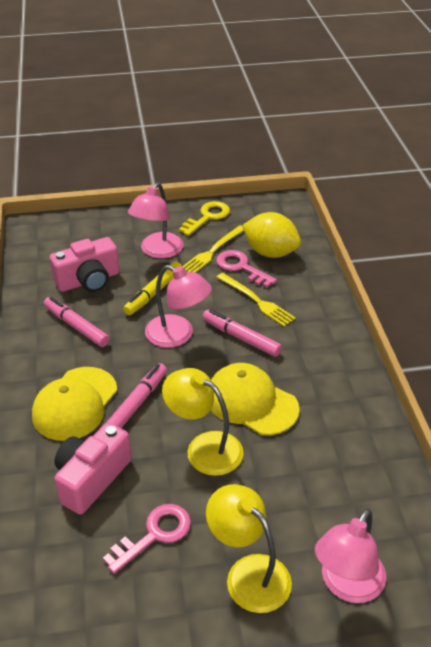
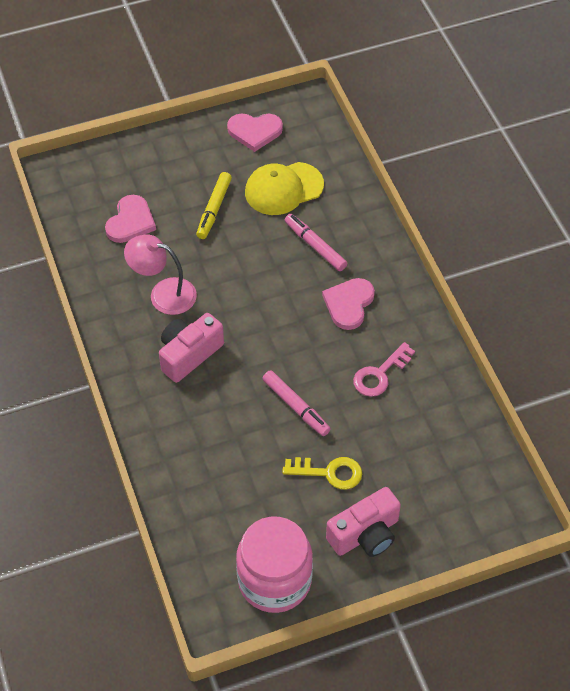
pink heart: none = 0 -> [105,195,156,243] [227,113,283,152] [322,278,375,330] = 3
pink jar: none = 0 -> [236,517,313,613] = 1
pink key: [103,504,191,574] [216,250,277,288] = 2 -> [353,342,415,397] = 1
pink lamp: [128,182,184,258] [145,265,212,348] [315,508,386,603] = 3 -> [124,234,197,315] = 1
pink marker: [44,297,110,347] [106,363,167,428] [202,309,282,357] = 3 -> [262,370,331,436] [285,214,347,271] = 2
yellow cap: [32,367,117,441] [211,363,300,435] = 2 -> [245,162,324,215] = 1
yellow fork: [182,225,244,273] [217,273,296,327] = 2 -> none = 0
yellow lamp: [162,368,244,476] [206,484,292,613] = 2 -> none = 0
yellow lemon: [242,212,301,258] = 1 -> none = 0

